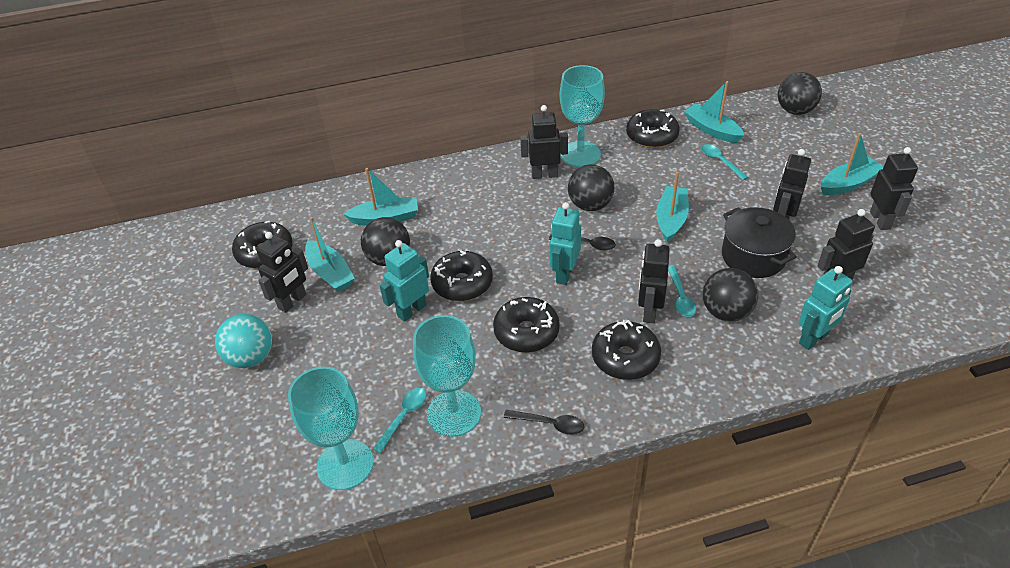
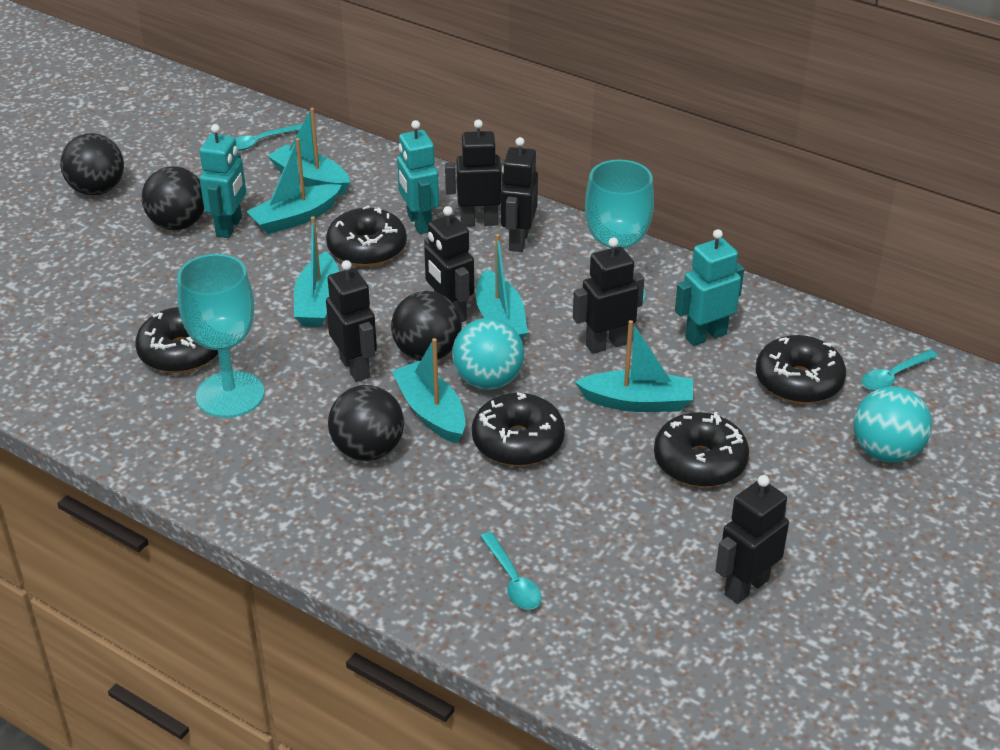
black pot: [722,207,797,278] = 1 -> none = 0
black spoon: [504,410,584,435] [549,234,616,251] = 2 -> none = 0
turquoise ball: [215,314,272,368] = 1 -> [452,318,524,390] [853,386,932,463] = 2
turquoise boat: [305,217,355,292] [343,168,418,226] [656,172,689,242] [684,81,745,143] [821,133,883,195] = 5 -> [246,138,342,234] [268,108,350,195] [294,216,339,327] [392,338,466,444] [476,234,528,340] [575,320,693,412] = 6
turquoise goblet: [288,367,374,490] [413,315,481,437] [560,65,605,167] = 3 -> [177,254,264,418] [585,160,654,308] = 2

